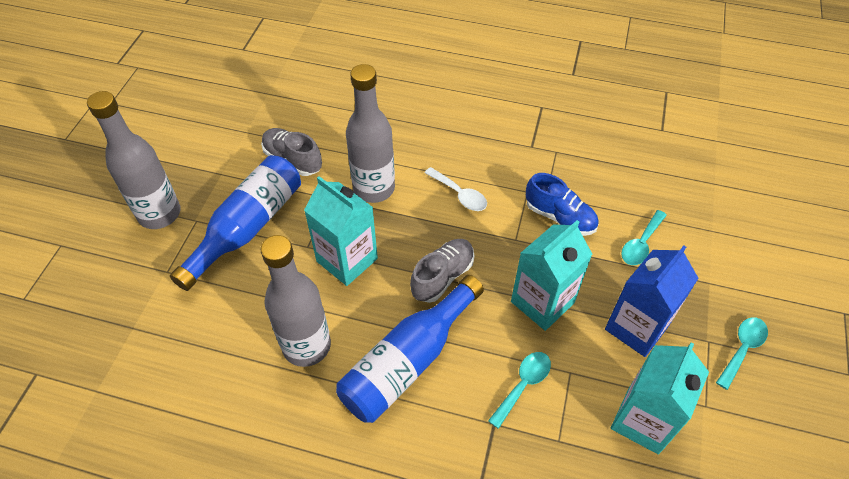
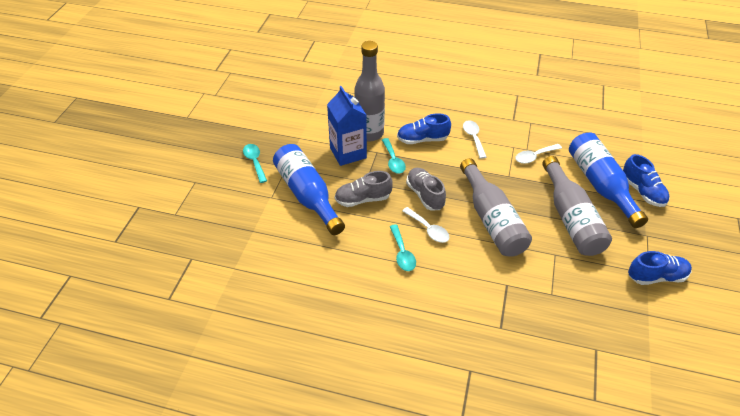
blue shoe: [526,173,599,236] = 1 -> [397,113,451,144] [623,154,669,207] [628,251,692,285] = 3
turquoise carton: [304,176,378,286] [511,220,592,331] [611,342,709,454] = 3 -> none = 0
white spoon: [425,167,487,211] = 1 -> [402,207,449,243] [463,120,486,159] [516,144,562,164] = 3

